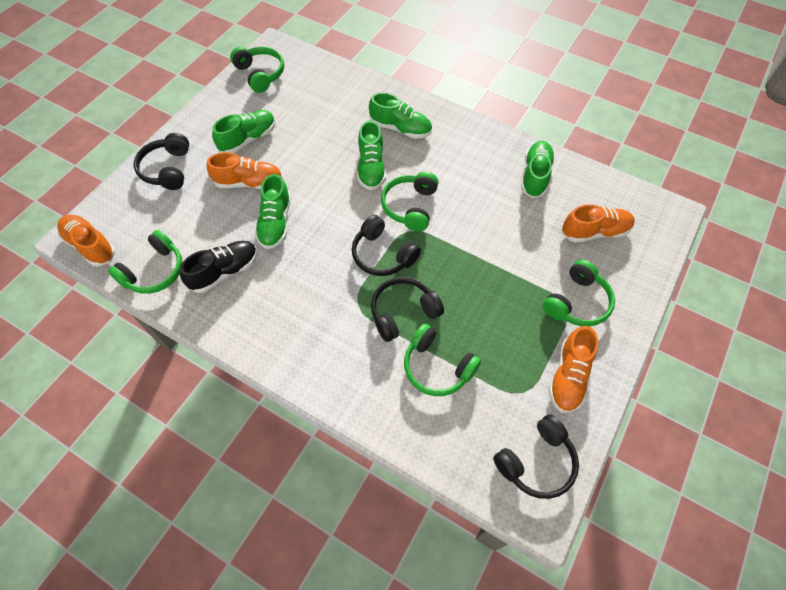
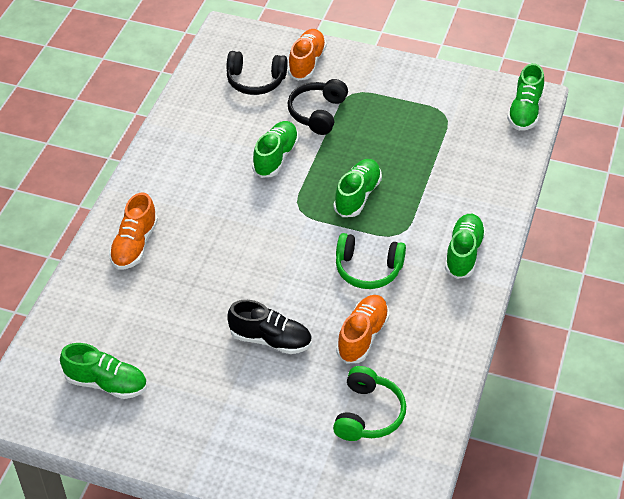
black headphones: [134,133,189,190] [352,215,421,276] [371,277,444,342] [493,414,579,499] = 4 -> [227,51,287,95] [288,79,348,135] = 2
green headphones: [108,230,182,294] [230,47,284,93] [381,172,438,231] [404,324,481,396] [543,260,615,327] = 5 -> [333,366,406,441] [336,233,406,289] = 2
orange shoe: [57,215,115,267] [207,152,283,189] [548,326,598,413] [562,204,635,243] = 4 -> [109,193,158,270] [288,29,327,81] [336,295,389,364] = 3

